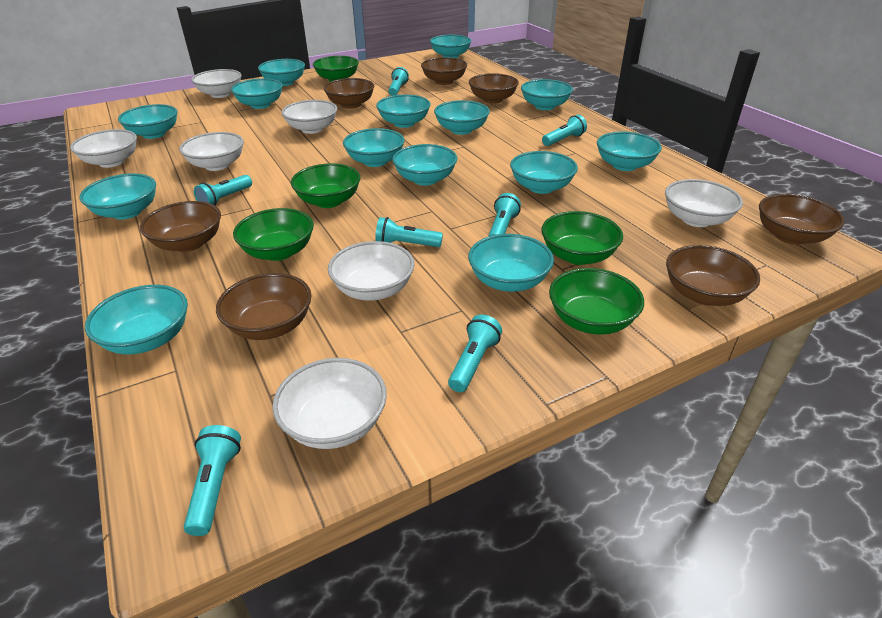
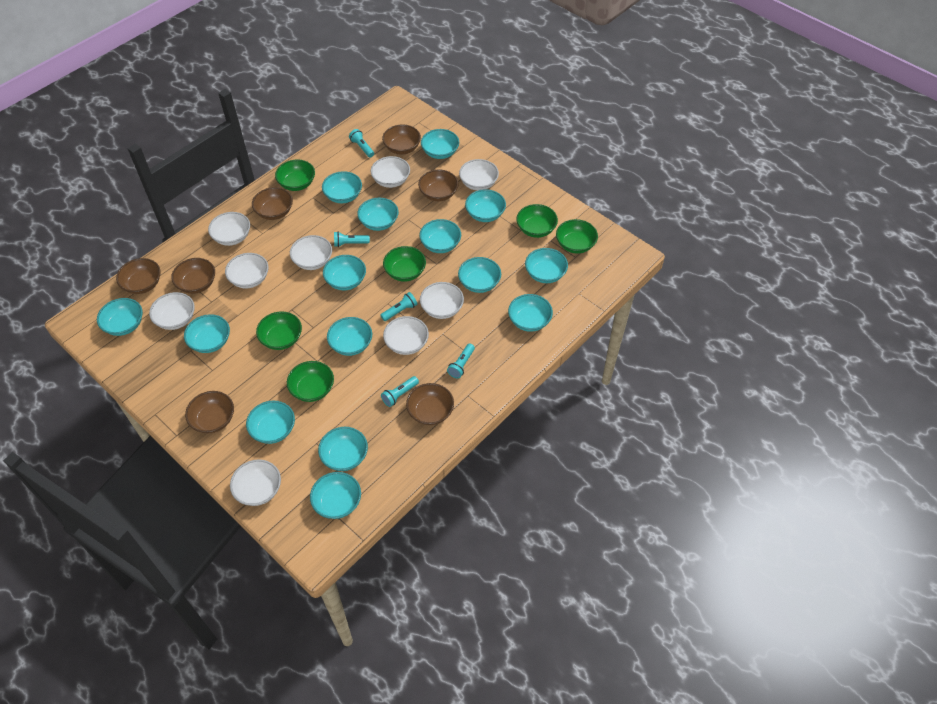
green bowl: [233,208,314,261] [291,163,360,208] [313,56,359,82] [542,211,623,265] [549,268,644,335] = 5 -> [256,311,302,350] [275,159,315,191] [287,361,334,402] [383,246,426,282] [516,204,558,238] [556,219,598,254] = 6
turquoise bowl: [79,173,156,220] [85,285,188,354] [118,104,178,139] [231,78,283,109] [258,59,305,86] [343,128,404,167] [376,95,431,128] [392,144,457,186] [430,35,471,58] [434,100,490,135] [468,234,554,292] [510,151,578,194] [521,79,573,110] [597,132,662,171] = 14 -> [97,298,143,336] [184,314,230,353] [246,401,295,444] [310,472,361,519] [318,427,368,471] [322,171,362,203] [323,255,366,290] [327,317,372,356] [357,198,399,231] [419,219,461,253] [421,129,459,159] [458,257,501,293] [465,189,506,222] [508,294,553,332] [525,248,568,283] = 15
turquoise flashlight: [184,425,241,536] [194,175,252,205] [375,217,443,247] [388,67,409,96] [448,315,502,392] [488,193,521,237] [542,115,587,146] = 7 -> [334,232,370,247] [349,129,374,158] [380,292,417,321] [381,376,419,407] [447,344,475,378] = 5
white bowl: [70,129,137,168] [179,132,244,171] [191,69,242,98] [272,358,387,449] [282,100,337,134] [328,241,415,301] [665,179,743,227] = 7 -> [149,292,195,330] [208,212,250,246] [225,253,269,288] [230,459,281,506] [290,235,332,270] [371,156,410,188] [383,316,429,355] [420,282,464,319] [459,159,499,191] = 9

